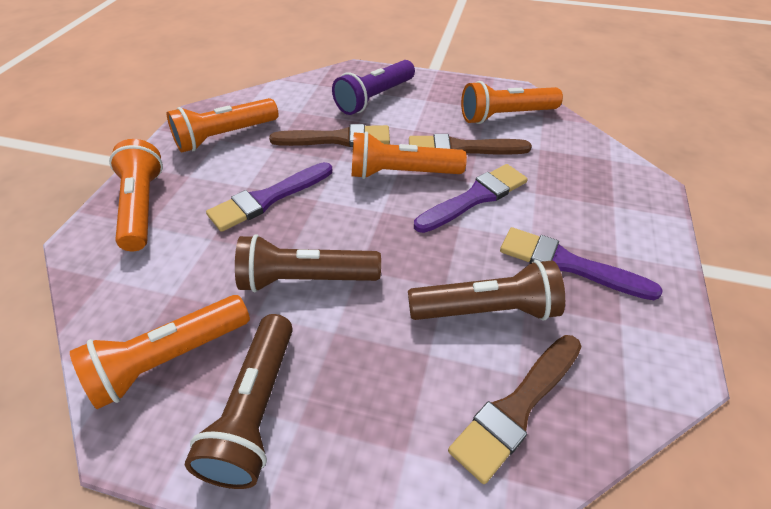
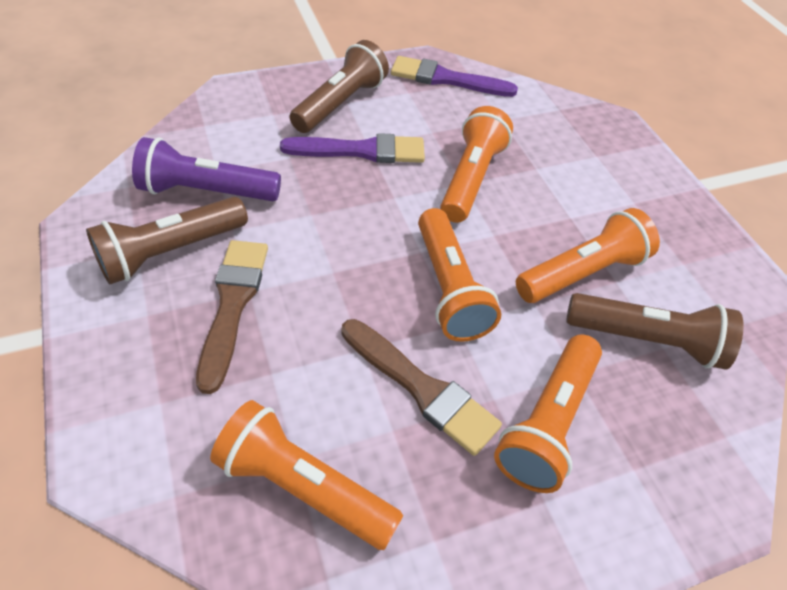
brown brush: [269,124,390,147] [409,134,532,155] [448,335,582,484] = 3 -> [196,240,268,394] [341,319,502,456] = 2
purple brush: [206,162,332,232] [414,164,528,233] [500,227,663,300] = 3 -> [280,133,425,163] [391,56,518,97] = 2

